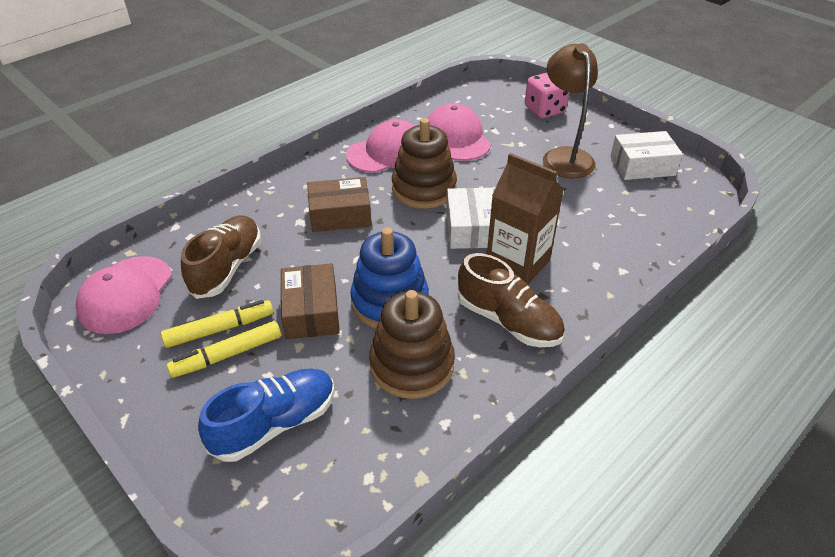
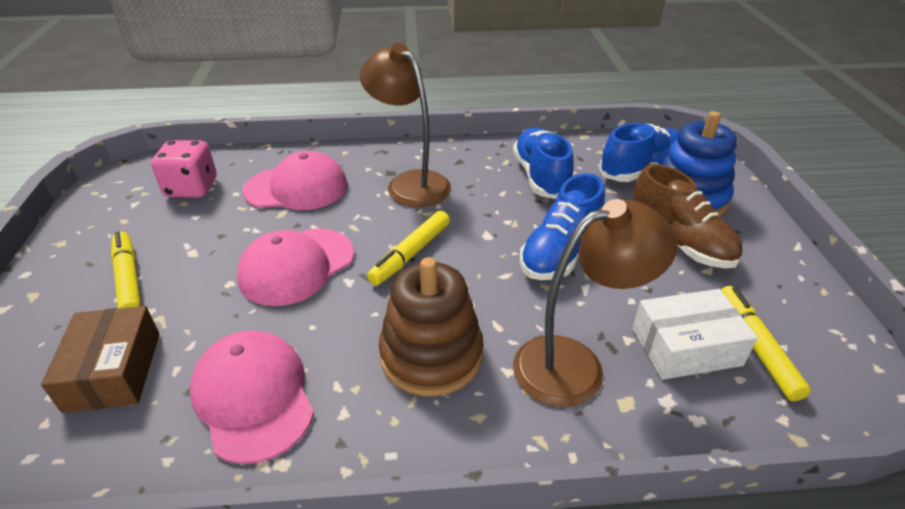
blue shoe: [198,368,335,462] = 1 -> [513,127,574,199] [520,173,605,280] [599,123,679,182] = 3
brown box: [281,263,340,339] [307,177,371,232] = 2 -> [41,306,160,413] = 1
brown carton: [487,153,564,284] = 1 -> none = 0
brown lamp: [543,43,598,178] = 1 -> [360,43,451,207] [513,199,678,407] = 2
brown shoe: [181,215,261,299] [458,253,565,347] = 2 -> [633,164,742,269] = 1
brown stacking toy: [369,290,455,399] [392,118,457,209] = 2 -> [379,257,484,396] = 1
white box: [446,188,493,249] [610,131,683,180] = 2 -> [632,289,758,380] = 1
yellow marker: [161,300,273,348] [167,321,281,378] = 2 -> [111,231,141,308] [367,211,450,285] [721,286,811,401] = 3

